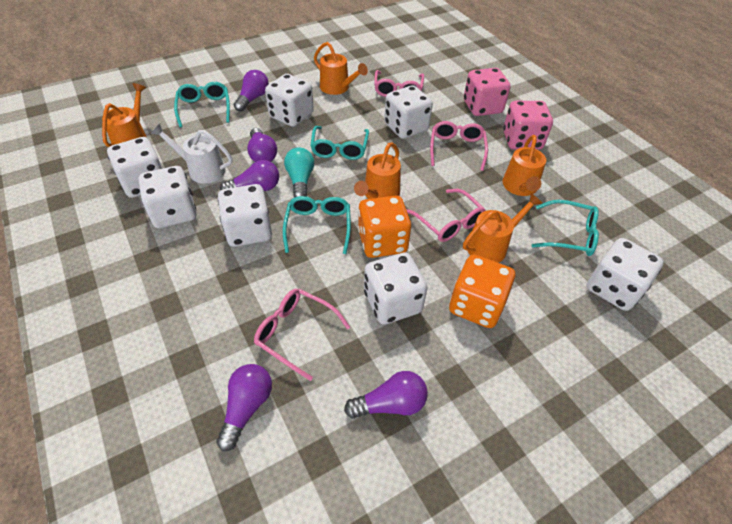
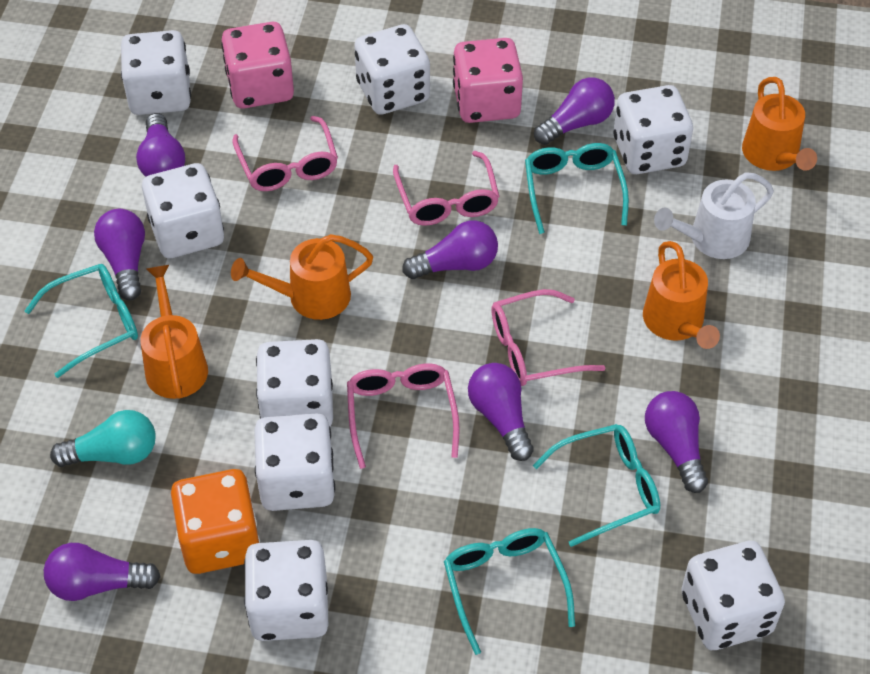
orange dice: [358,196,411,258] [449,254,515,328] = 2 -> [171,469,260,574] = 1
orange watering can: [102,83,147,147] [314,42,368,95] [354,142,401,199] [463,193,542,263] [502,135,546,196] = 5 -> [141,265,208,399] [231,234,373,320] [643,241,720,349] [742,77,817,171] = 4
purple light bulb: [216,364,272,451] [220,160,279,191] [234,70,269,112] [247,128,277,162] [344,371,428,419] = 5 -> [44,543,161,601] [94,209,145,301] [136,113,185,177] [402,220,498,279] [468,363,534,461] [534,78,615,145] [645,391,708,493] = 7
white dice: [107,137,162,198] [138,166,197,228] [218,184,272,247] [265,74,314,127] [364,252,428,325] [384,85,433,139] [587,238,664,311] = 7 -> [121,30,191,115] [142,163,224,258] [244,540,328,641] [254,413,335,511] [256,339,333,427] [354,24,430,115] [613,85,693,174] [681,541,785,650] = 8

